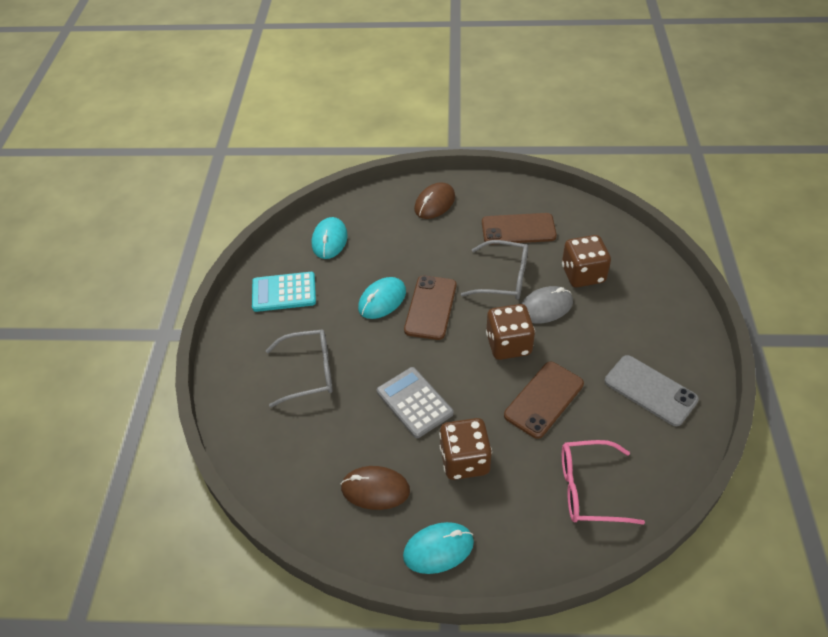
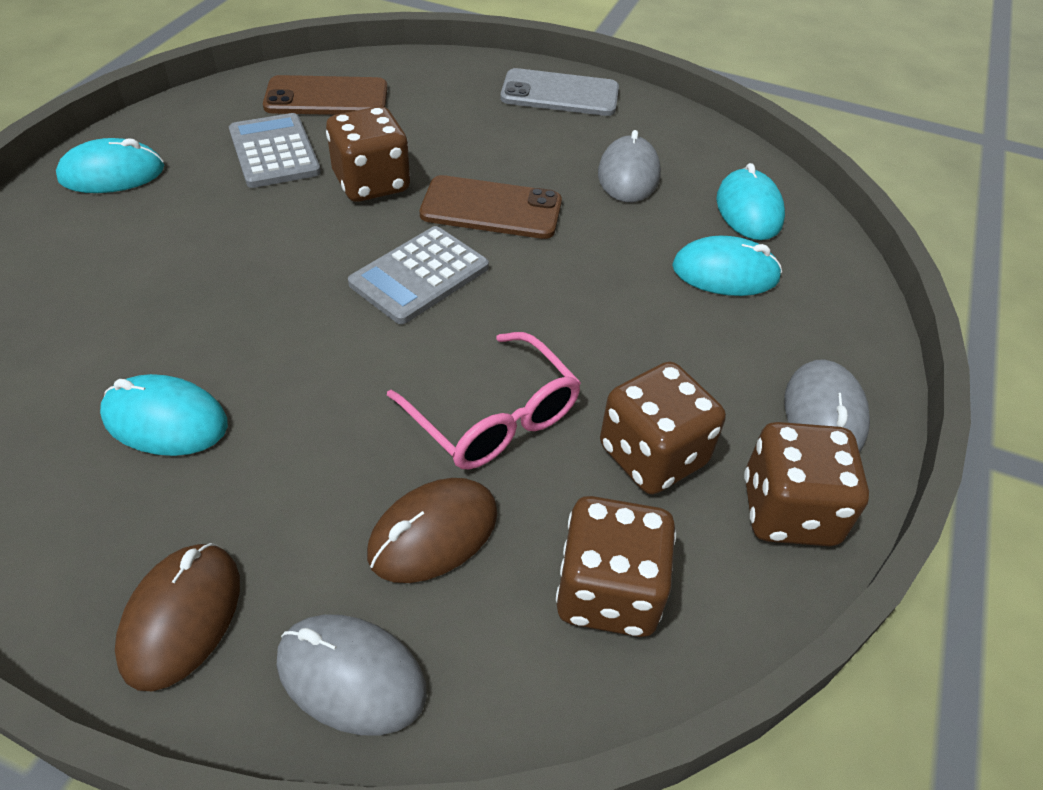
brown dice: [439,418,492,480] [486,304,535,360] [562,235,611,287] = 3 -> [326,106,410,202] [556,496,676,637] [600,362,726,494] [744,422,869,546] = 4
brown phone: [404,276,456,340] [482,213,557,245] [504,362,584,439] = 3 -> [263,75,387,115] [420,175,562,239] = 2
grey calculator: [377,367,454,438] = 1 -> [229,113,321,188] [348,226,489,324] = 2
grey glasses: [266,330,333,408] [461,240,528,300] = 2 -> none = 0
grey mouse: [521,286,573,324] = 1 -> [276,615,427,735] [598,130,661,202] [784,359,870,453] = 3
turquoise calculator: [252,272,316,312] = 1 -> none = 0
turquoise mouse: [312,217,348,259] [358,277,406,319] [403,522,474,574] = 3 -> [56,138,164,193] [100,374,228,456] [672,236,782,296] [716,163,785,240] = 4

